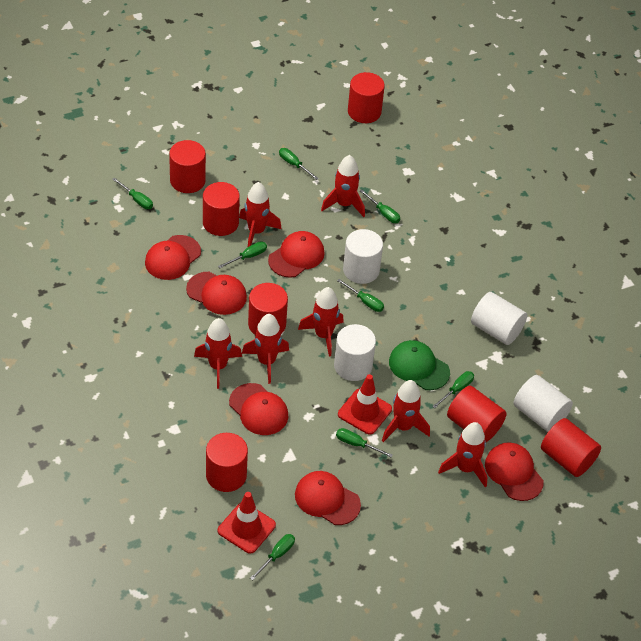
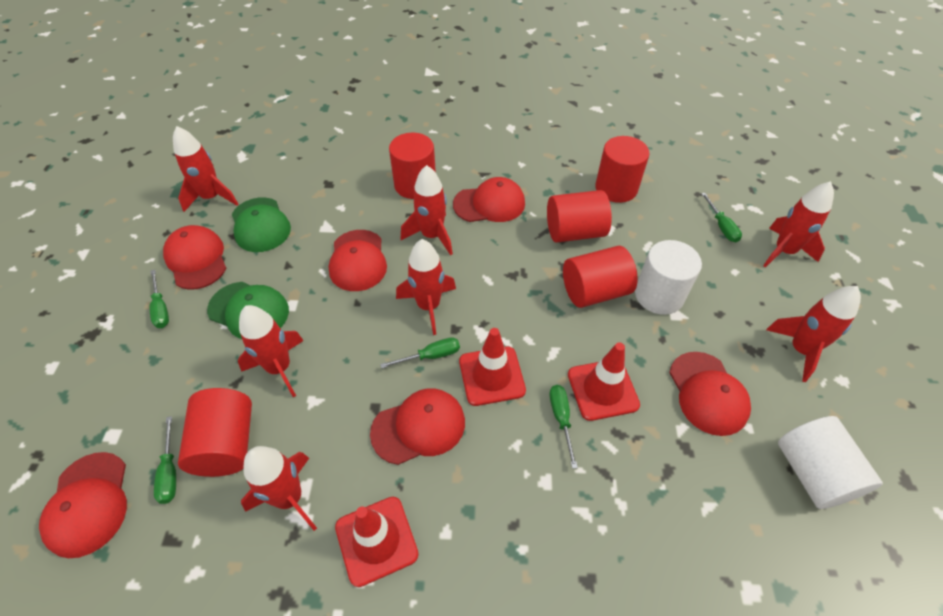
green cap: [389,340,450,390] = 1 -> [207,282,289,339] [232,197,291,252] = 2
green screwdriver: [112,178,153,209] [218,241,267,268] [250,534,295,580] [279,148,319,180] [336,428,393,458] [337,279,384,312] [360,190,400,223] [432,371,474,408] = 8 -> [150,270,169,328] [154,416,176,504] [380,337,460,369] [549,385,578,469] [701,193,742,242] = 5
red cylinder: [169,140,206,193] [203,182,240,236] [206,433,248,492] [248,283,288,335] [348,72,385,123] [447,386,507,442] [541,418,601,477] = 7 -> [178,388,252,477] [389,133,436,199] [547,190,612,243] [563,246,638,308] [595,136,650,203] = 5
red traffic cone: [218,492,276,554] [338,374,392,435] = 2 -> [335,497,419,587] [459,328,526,406] [568,342,640,421] = 3
white cylinder: [334,324,376,381] [343,229,383,284] [471,292,527,345] [514,375,573,432] = 4 -> [635,240,702,315] [778,416,883,509] = 2

